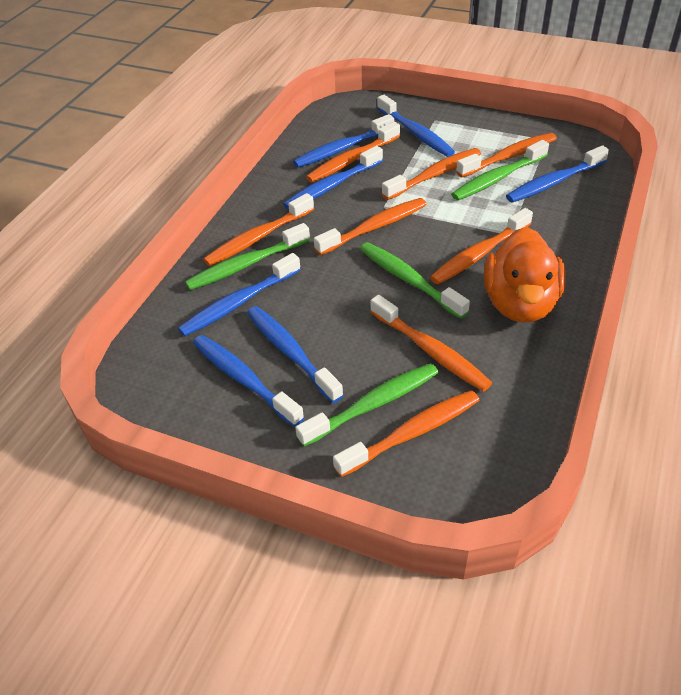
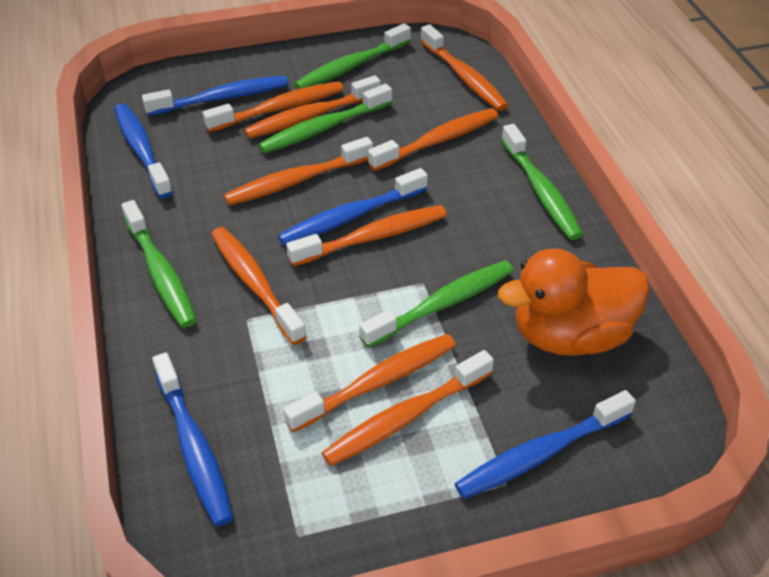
blue toothbrush: [178,253,301,336] [193,335,304,427] [247,306,344,403] [283,146,383,210] [293,114,394,168] [377,95,455,157] [506,145,609,203] = 7 -> [114,103,173,198] [142,76,288,116] [152,352,234,526] [278,168,428,246] [454,390,636,499] = 5
green toothbrush: [185,223,310,290] [295,363,439,447] [360,242,470,319] [451,140,549,200] = 4 -> [121,200,197,328] [258,84,392,154] [294,24,411,89] [359,261,514,348] [501,124,583,240] = 5
orange toothbrush: [203,193,314,266] [306,122,400,183] [314,198,427,255] [333,390,480,477] [370,295,492,392] [382,148,481,200] [430,208,533,284] [456,133,557,177] = 8 -> [202,81,344,132] [211,227,307,345] [224,137,373,205] [244,75,381,139] [283,334,456,432] [286,205,447,266] [321,350,494,466] [368,108,499,171] [420,25,508,111] = 9

